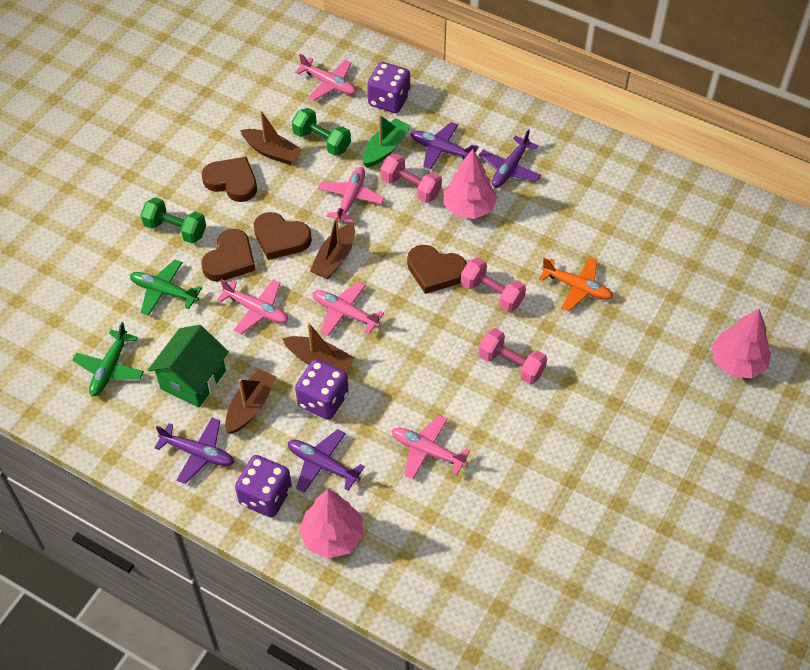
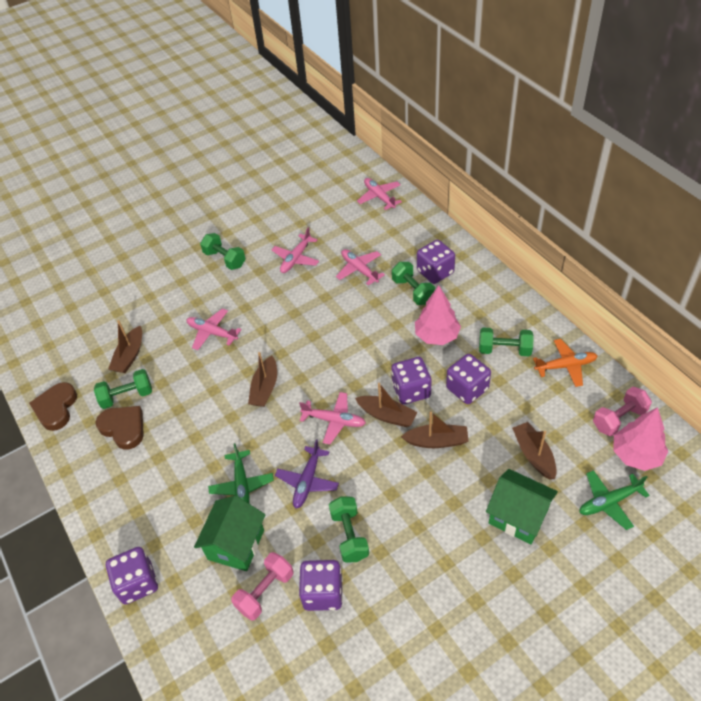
brown boat: [225,369,276,434] [240,111,302,165] [282,323,355,373] [310,216,355,279] = 4 -> [108,320,142,373] [248,352,277,407] [355,383,417,427] [401,411,469,448] [512,422,557,480] = 5
brown heart: [201,229,255,282] [202,157,257,202] [254,212,312,260] [407,245,467,294] = 4 -> [29,382,77,431] [96,406,144,450] = 2
green boat: [362,115,410,168] = 1 -> none = 0
green dumbbell: [141,197,206,243] [292,108,351,156] = 2 -> [94,369,152,409] [200,233,246,270] [329,496,369,563] [392,262,435,305] [479,327,534,356] = 5
green house: [148,325,229,408] = 1 -> [194,496,265,571] [486,469,558,544] = 2
pink dumbbell: [381,153,442,203] [461,257,526,312] [478,328,547,384] = 3 -> [231,552,293,621] [593,387,652,436] = 2
pink tree: [299,489,363,559] [444,149,497,219] [712,309,771,379] = 3 -> [415,285,461,345] [613,407,668,471] = 2
purple dice: [235,455,292,518] [295,359,349,420] [367,62,410,113] = 3 -> [106,547,158,604] [299,560,343,611] [391,357,432,404] [417,240,455,284] [446,354,491,404] = 5
purple plane: [154,418,234,484] [288,429,365,493] [411,122,479,169] [479,129,541,188] = 4 -> [275,439,339,509] = 1

